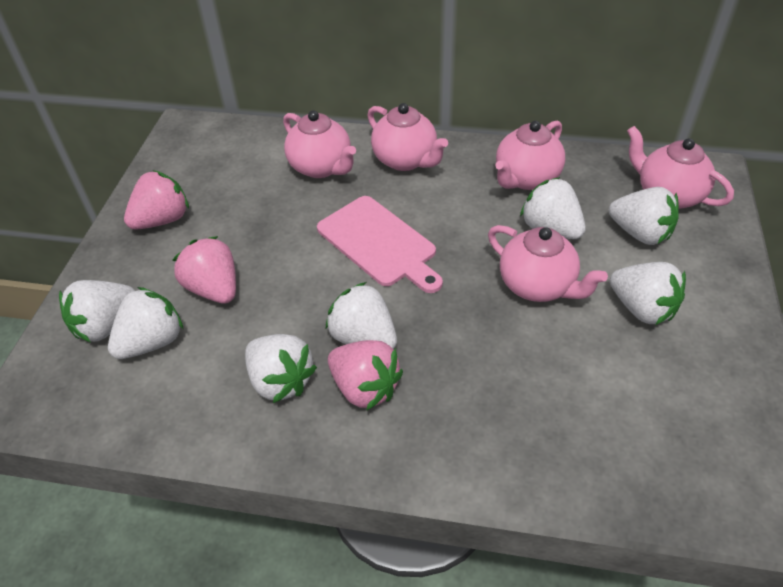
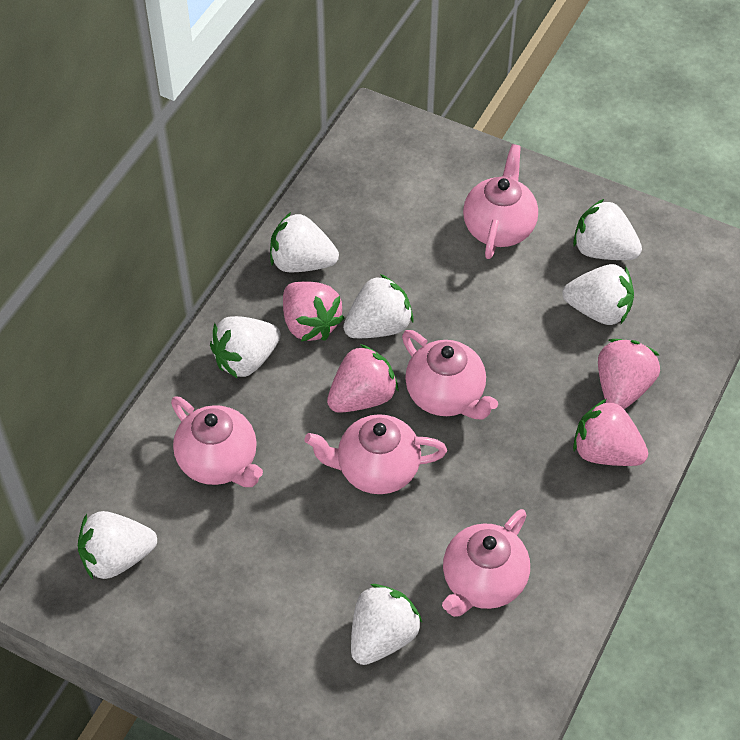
pink cutting board: [317,196,443,293] = 1 -> none = 0
pink strawberry: [124,170,189,230] [172,236,236,304] [328,340,403,411] = 3 -> [283,282,344,341] [327,344,398,413] [573,399,648,466] [598,339,660,409] = 4

